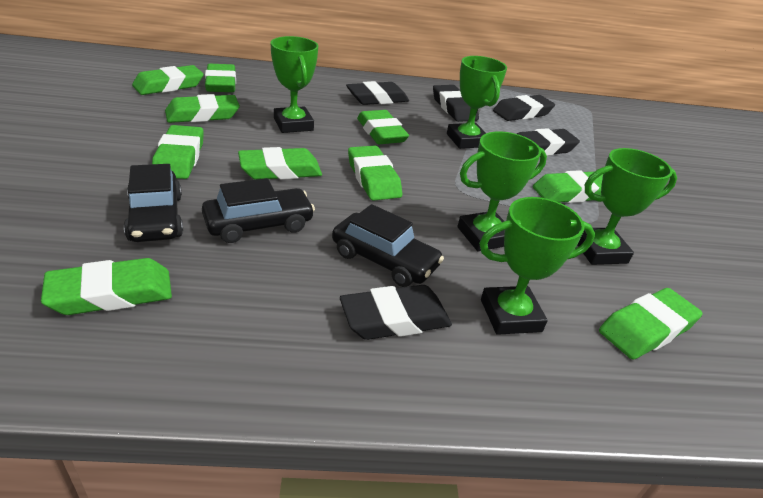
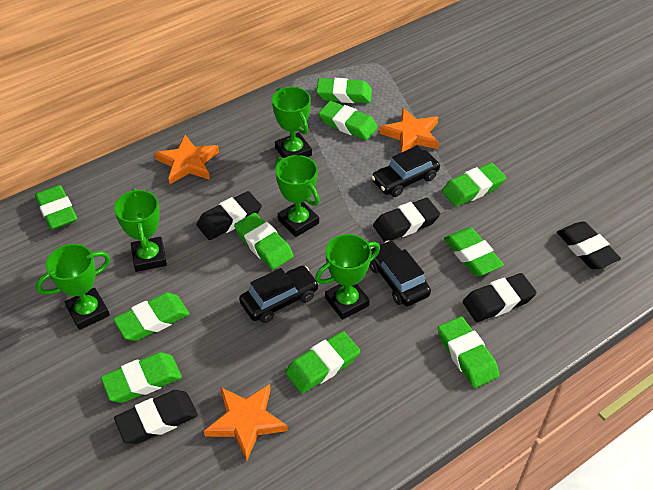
orange star: none = 0 -> [154,135,219,184] [204,384,288,461] [379,108,439,153] = 3

